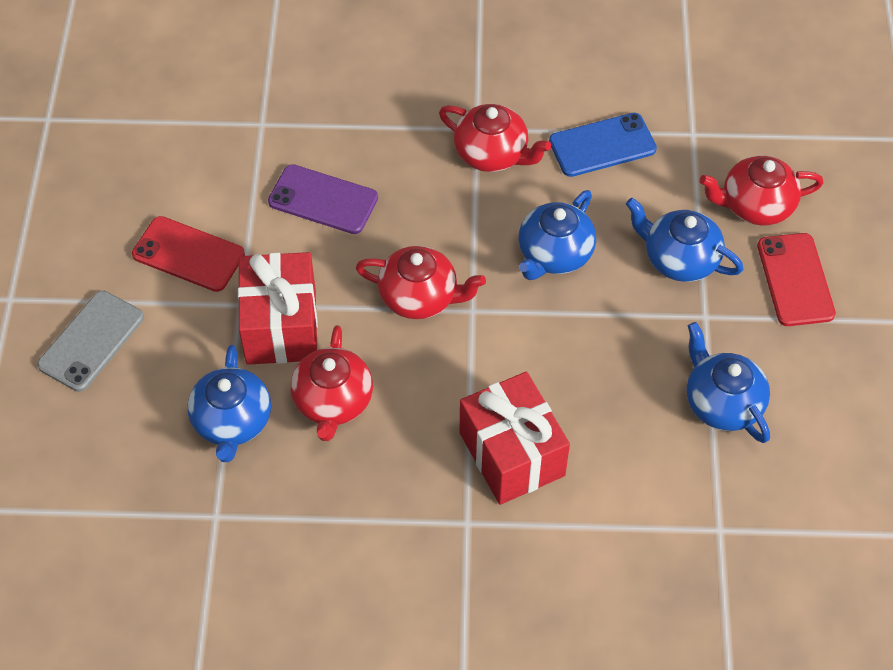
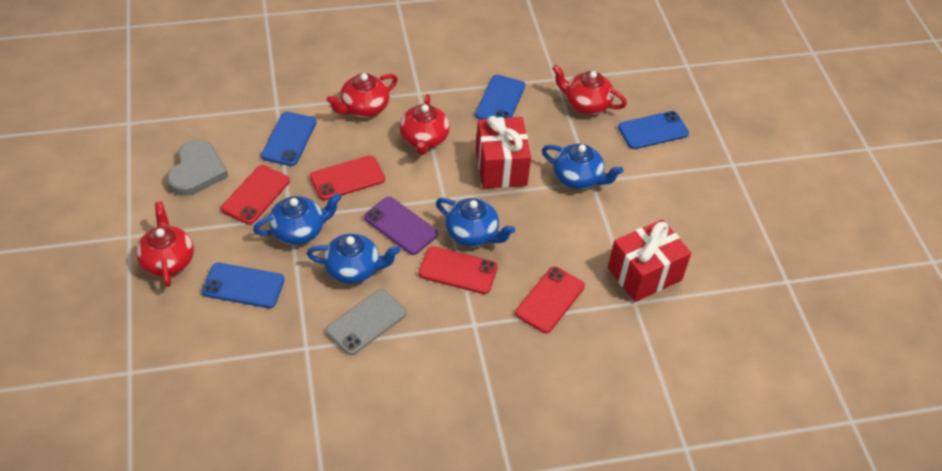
blue phone: [549,113,657,177] = 1 -> [202,263,285,308] [261,112,317,166] [475,75,525,119] [618,111,689,149] = 4
grey heart: none = 0 -> [167,140,228,196] = 1
red phone: [132,216,245,292] [757,233,836,326] = 2 -> [221,165,290,225] [310,155,385,200] [419,246,498,294] [515,266,585,333] = 4

